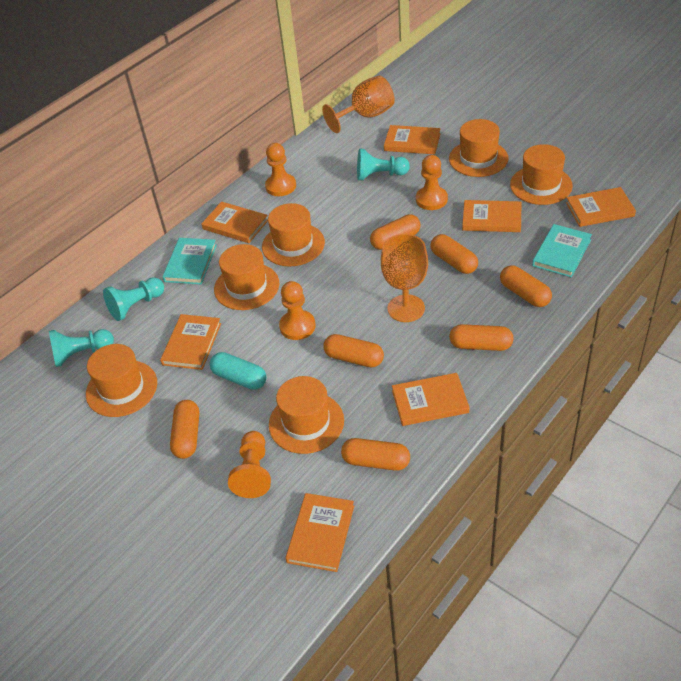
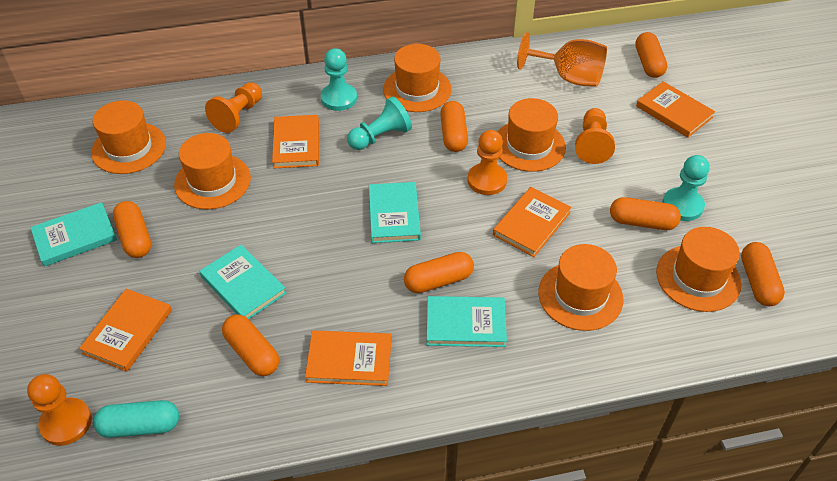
orange book: [160,314,221,370] [201,202,268,243] [286,493,354,572] [384,125,440,154] [392,373,470,426] [462,200,521,232] [566,187,636,227] = 7 -> [79,289,172,372] [272,115,319,168] [305,330,392,386] [493,187,572,257] [636,81,715,138] = 5
orange goblet: [322,76,395,133] [381,234,428,322] = 2 -> [517,32,607,87] = 1
turquoise book: [163,238,217,284] [532,224,592,277] = 2 -> [30,202,117,267] [200,245,286,319] [369,182,421,243] [427,296,507,347] = 4

